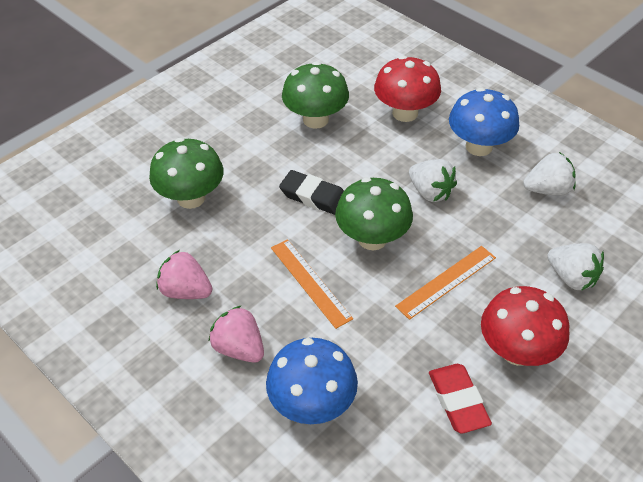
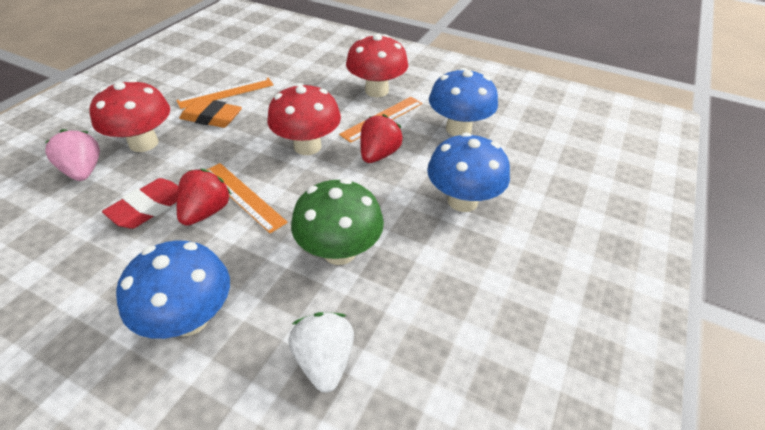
black eraser: [279,170,344,215] = 1 -> none = 0
blue mushroom: [266,338,358,424] [449,88,519,156] = 2 -> [116,241,230,339] [427,132,510,212] [429,68,498,136] = 3
green mushroom: [149,138,224,209] [282,61,349,129] [335,177,413,250] = 3 -> [291,179,384,265] = 1
orange eraser: none = 0 -> [179,99,242,128] = 1
orange ruler: [271,239,353,329] [395,246,496,320] = 2 -> [176,78,274,109] [207,163,288,233] [339,97,422,143] = 3
pink strawberry: [156,250,213,299] [208,305,264,363] = 2 -> [45,129,100,181] = 1
red mushroom: [374,56,441,122] [481,286,569,366] = 2 -> [90,79,170,152] [267,83,341,155] [346,34,408,97] = 3
red strawberry: none = 0 -> [177,169,232,226] [360,114,403,163] = 2
white strawberry: [409,159,457,202] [523,152,576,196] [547,243,604,291] = 3 -> [289,312,354,393] = 1

